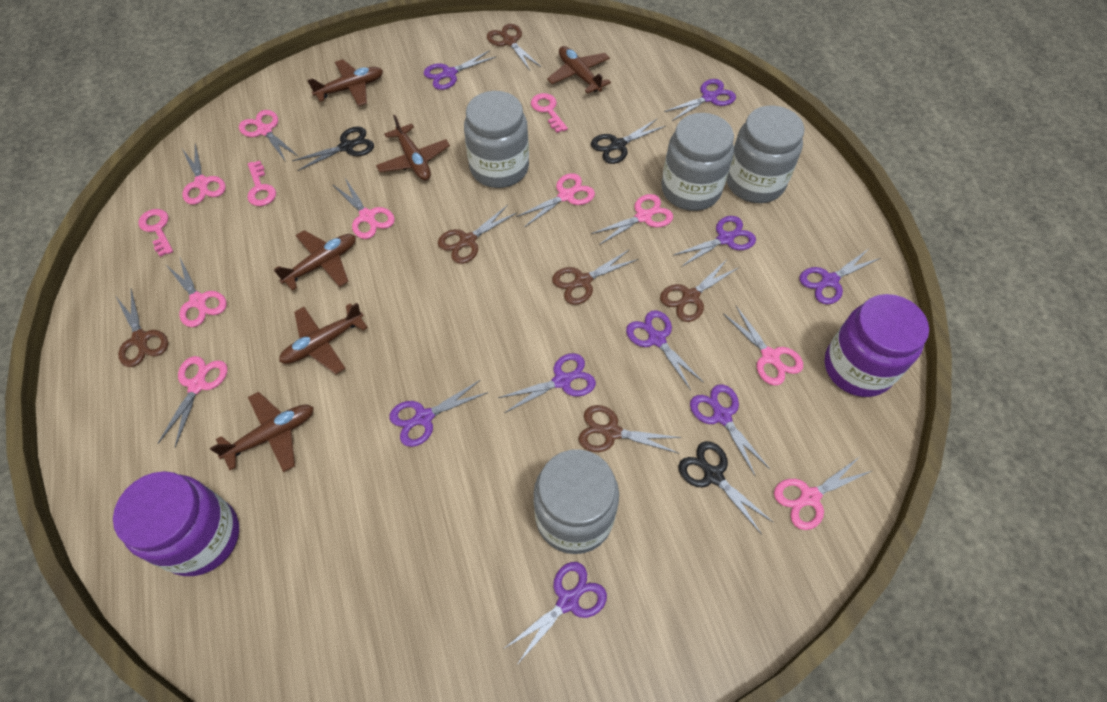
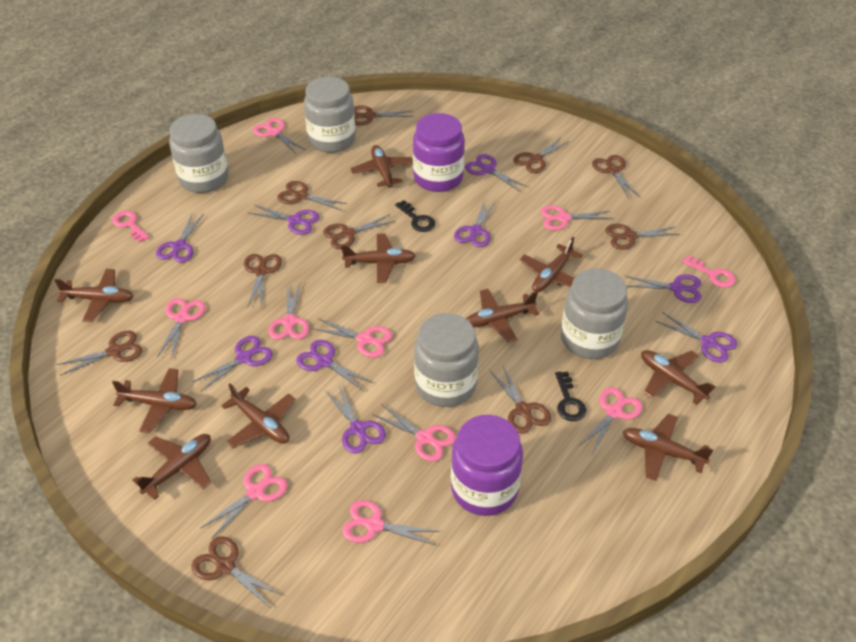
black key: none = 0 -> [395,200,435,232] [555,371,586,421] = 2
black scissors: [292,127,374,171] [591,119,666,164] [678,441,774,535] = 3 -> none = 0
brown plane: [210,392,314,472] [274,230,356,291] [279,303,368,374] [307,59,383,106] [376,115,450,181] [547,46,611,94] = 6 -> [54,269,134,322] [112,368,197,433] [132,434,211,500] [221,383,295,448] [341,234,416,283] [350,145,413,187] [466,289,539,342] [520,237,583,292] [623,414,713,481] [641,350,716,405] = 10
brown scissors: [116,289,168,367] [438,205,517,264] [487,24,541,70] [552,250,638,305] [579,405,682,453] [660,258,738,322] = 6 -> [56,331,142,376] [191,536,282,607] [244,254,282,308] [277,181,347,211] [323,214,395,249] [354,105,414,126] [490,366,551,434] [513,137,570,173] [592,155,640,199] [605,224,680,250] = 10
pink key: [139,209,173,257] [247,161,276,206] [531,93,568,133] = 3 -> [112,211,150,242] [682,255,735,288] = 2

